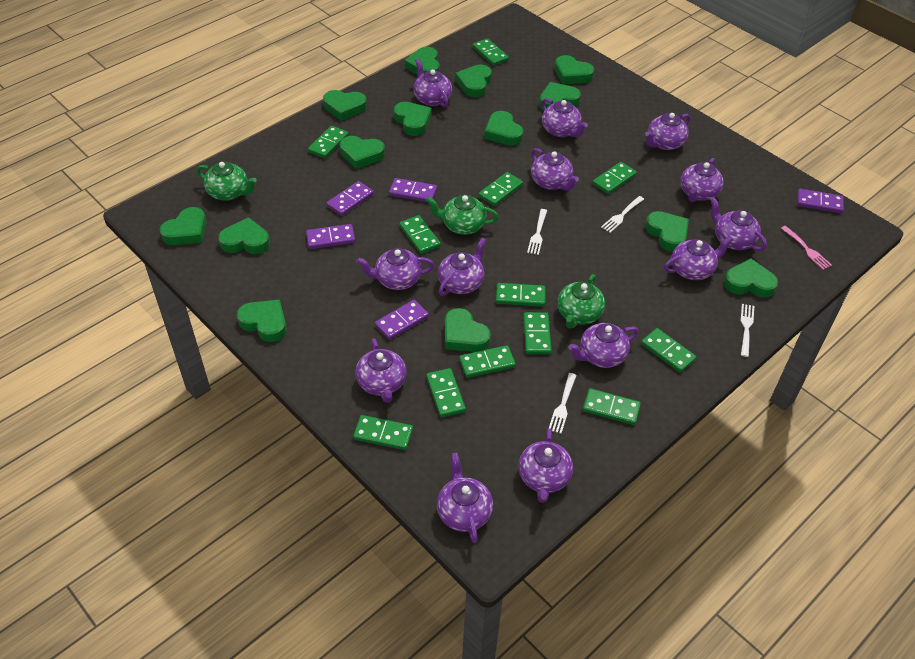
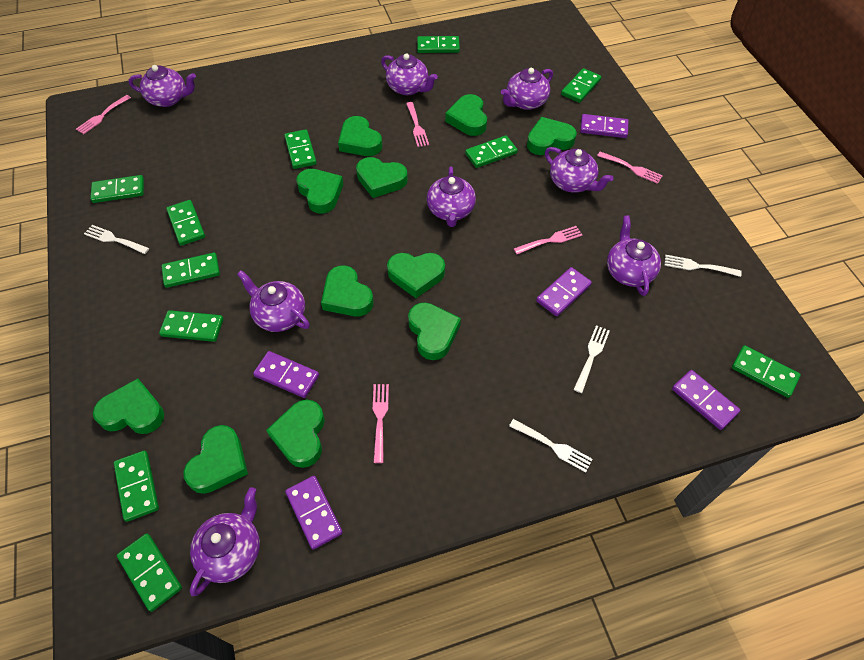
green domino: [308,126,348,159] [353,415,413,450] [400,215,441,254] [426,368,466,417] [459,345,516,378] [472,38,509,66] [479,172,523,206] [496,283,545,307] [523,312,552,354] [583,388,641,425] [592,162,637,194] [641,328,696,373] = 12 -> [90,175,144,203] [114,451,159,522] [117,533,182,612] [159,310,223,342] [162,253,220,288] [166,200,205,246] [284,129,317,169] [417,36,460,53] [465,135,518,168] [561,68,601,103] [732,345,801,398] = 11
green heart: [160,207,207,245] [218,217,270,254] [237,300,287,342] [323,90,367,121] [340,136,385,169] [394,102,432,136] [405,47,440,75] [445,308,491,352] [455,64,492,97] [484,111,523,146] [539,82,581,110] [554,55,594,84] [646,211,689,252] [724,258,778,298] = 14 -> [93,378,164,434] [183,425,248,494] [266,400,325,468] [296,169,344,214] [321,265,373,317] [338,116,382,156] [356,157,408,198] [387,253,445,298] [408,303,461,360] [445,94,487,136] [527,117,577,155] = 11
green teapot: [197,162,257,201] [426,195,499,235] [557,274,605,329] = 3 -> none = 0
pink fork: [781,226,832,270] = 1 -> [76,95,131,134] [373,384,389,463] [406,102,429,147] [514,226,582,254] [597,152,663,184] = 5
purple teapot: [355,339,407,403] [356,248,434,290] [413,58,452,107] [437,453,493,543] [438,237,486,296] [518,428,573,503] [531,148,579,190] [541,98,588,137] [568,323,638,368] [645,113,690,150] [664,236,733,280] [680,158,724,202] [710,198,767,251] = 13 -> [129,65,196,107] [190,487,260,596] [237,270,310,332] [381,53,438,95] [427,167,476,227] [501,68,553,110] [545,147,614,193] [607,215,661,296] = 8

